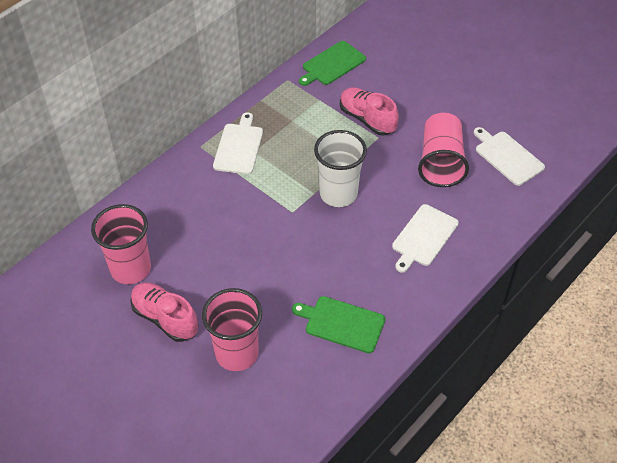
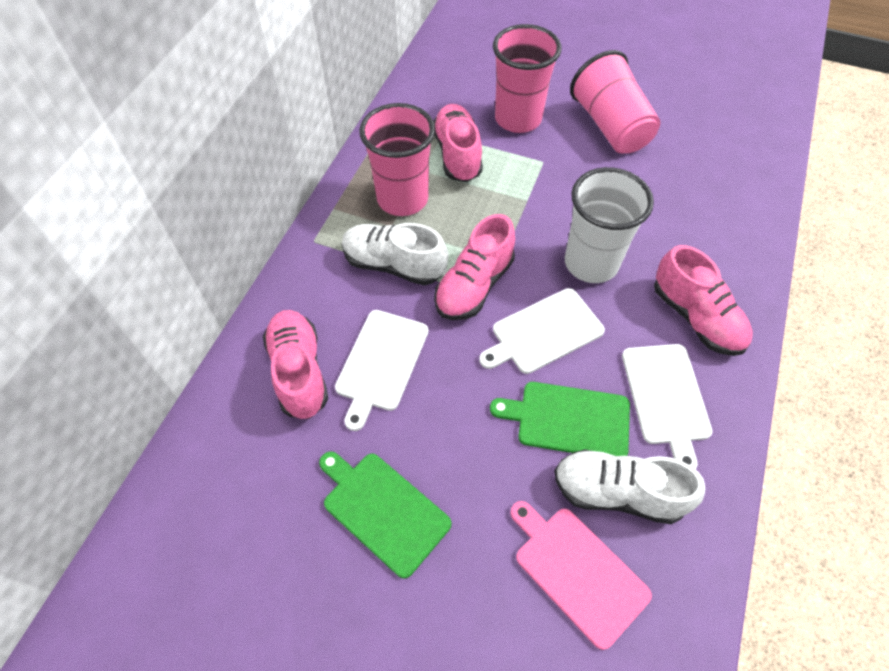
pink cutting board: none = 0 -> [510,501,652,650] = 1
pink shoe: [130,283,198,342] [340,87,399,136] = 2 -> [263,310,328,419] [433,104,483,182] [434,214,515,320] [654,245,753,356] = 4
white shoe: none = 0 -> [342,223,448,286] [554,449,705,524] = 2

